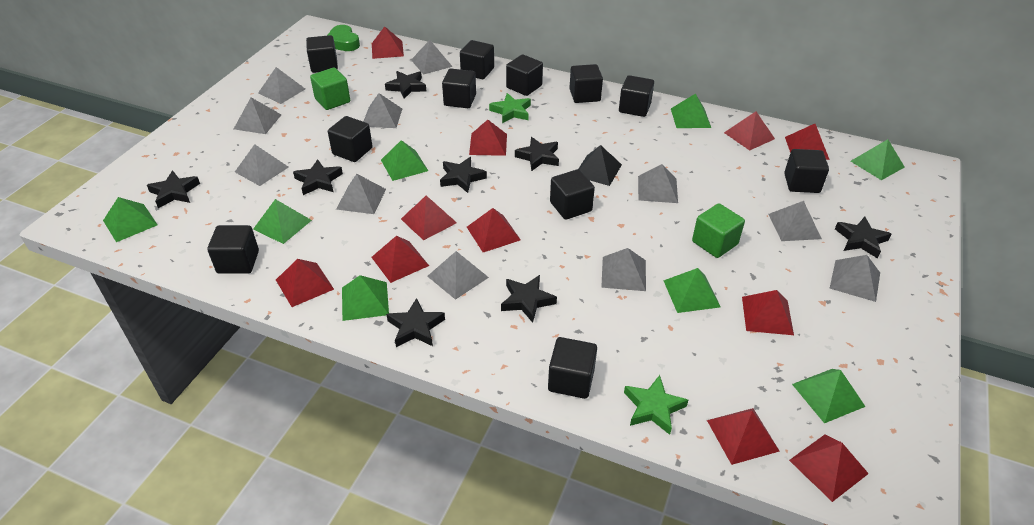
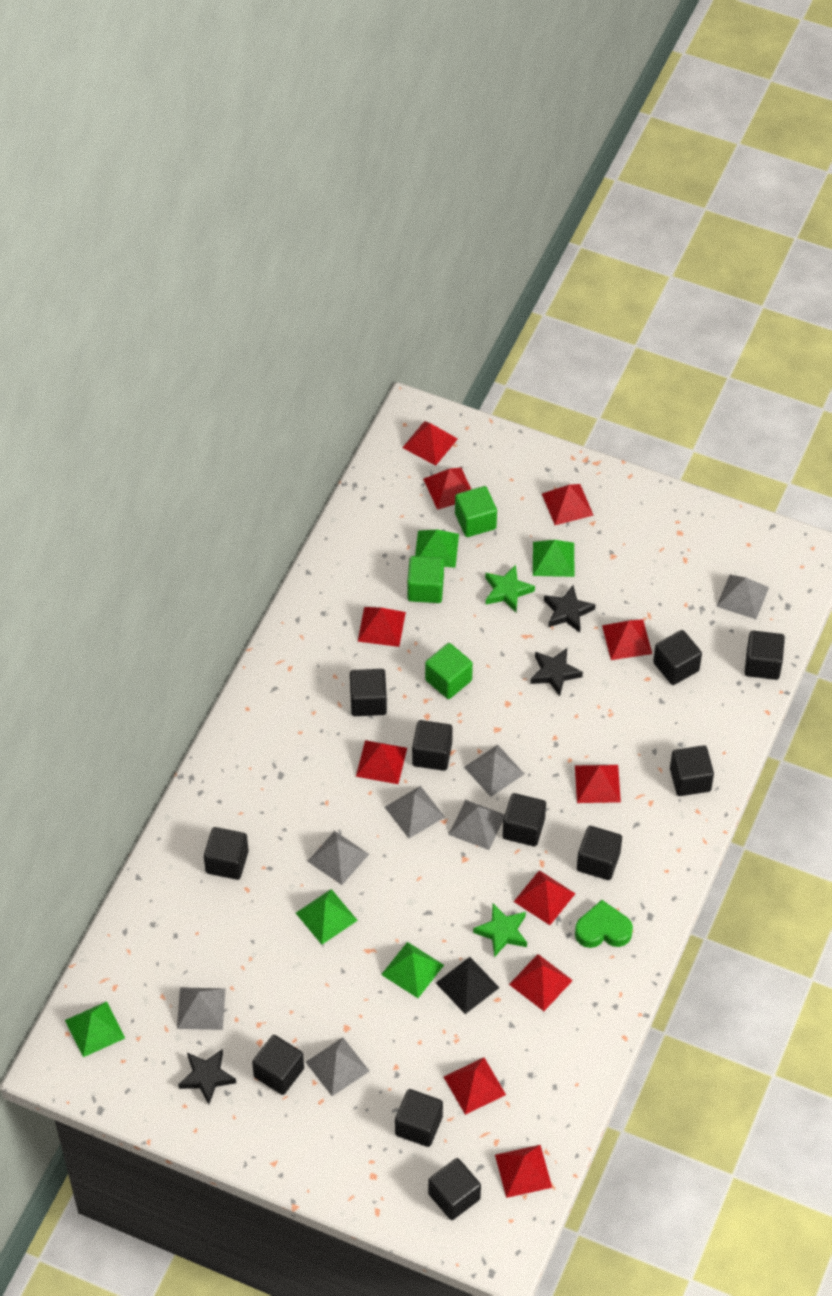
black star: [147,170,200,208] [293,159,343,195] [385,71,427,99] [386,298,445,347] [440,157,487,193] [501,275,557,323] [515,137,559,171] [835,217,891,258] = 8 -> [178,1049,236,1104] [530,648,583,696] [544,585,596,633] = 3
green cube: [310,68,350,110] [692,203,745,258] = 2 -> [407,556,444,603] [425,643,473,699] [455,486,497,537] = 3
green pyramid: [103,197,158,242] [253,199,312,244] [342,275,389,321] [381,140,428,181] [663,268,721,313] [671,94,711,128] [792,369,866,423] [850,139,904,180] = 8 -> [65,1001,125,1057] [296,889,358,945] [381,942,444,998] [415,529,459,568] [533,540,574,577] = 5
grey pyramid: [234,98,281,134] [235,144,288,186] [258,67,305,104] [336,174,386,214] [363,93,402,128] [411,40,453,75] [427,251,489,300] [601,248,646,291] [638,164,678,203] [768,201,822,241] [830,255,880,302] = 11 -> [177,987,226,1030] [306,1038,370,1096] [307,831,369,885] [385,786,445,838] [449,800,505,850] [464,745,524,797] [716,575,769,619] = 7

